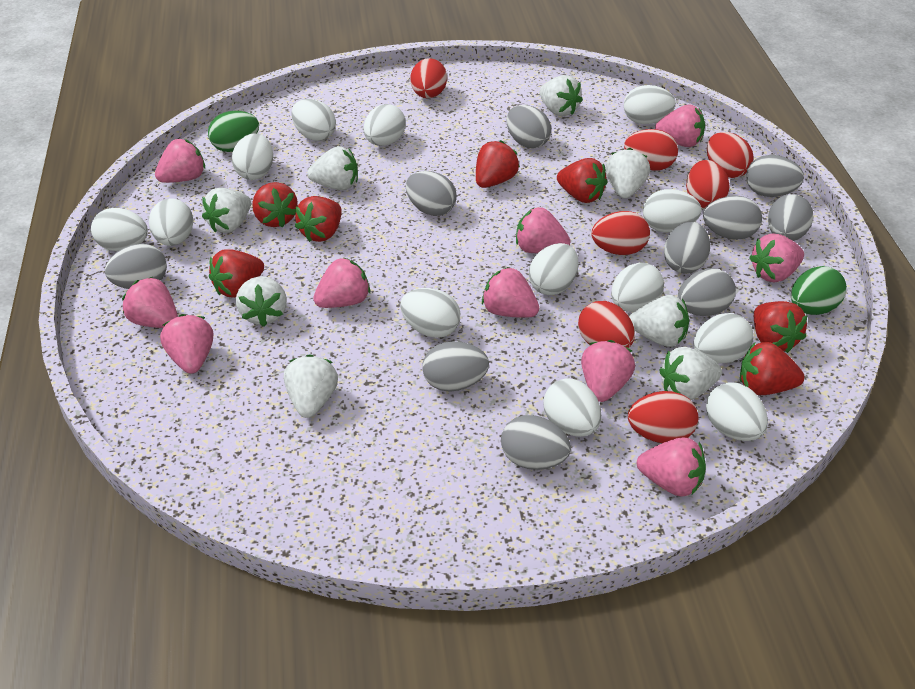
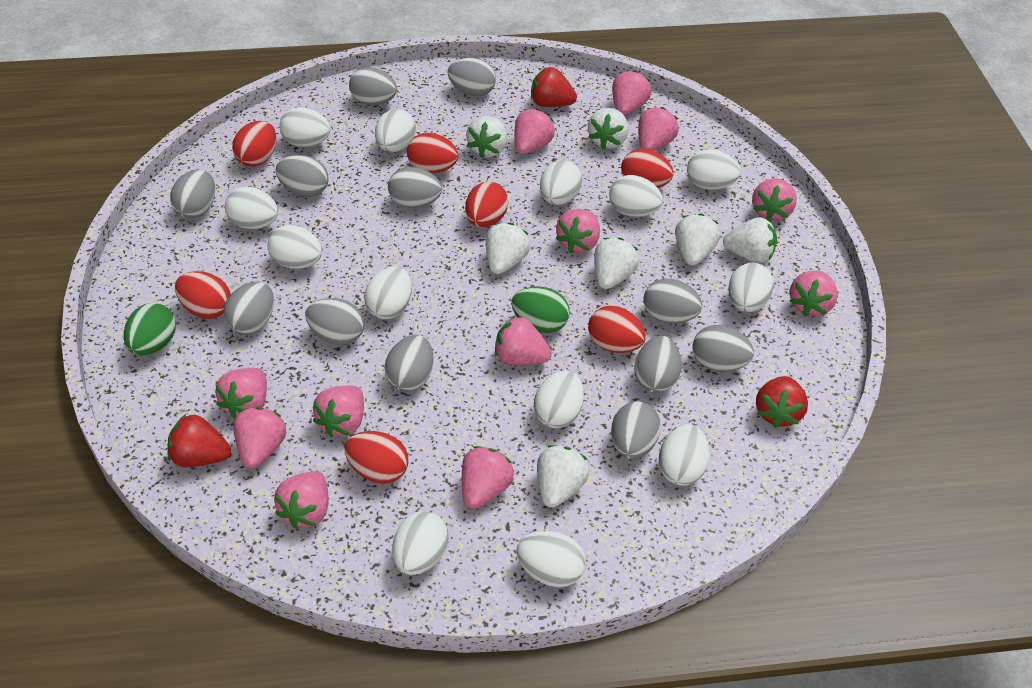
grey egg: [105,244,167,289] [406,171,457,216] [422,341,489,392] [501,415,571,470] [506,105,551,148] [664,222,710,274] [677,268,736,316] [703,196,762,240] [746,155,804,197] [768,194,814,241] = 10 -> [170,169,215,218] [223,281,274,335] [276,155,329,197] [305,298,364,345] [349,67,397,105] [384,335,434,392] [388,167,442,208] [448,58,496,96] [611,402,661,459] [634,336,682,393] [643,279,702,323] [692,325,754,371] = 12
pink strawberry: [122,277,178,328] [155,139,205,183] [160,314,213,374] [313,258,370,308] [482,267,539,318] [516,207,571,253] [581,340,635,402] [637,437,706,497] [655,104,705,147] [749,233,804,282] = 10 -> [215,368,267,419] [233,407,286,469] [274,471,329,529] [313,385,364,437] [462,446,514,509] [495,316,552,365] [514,109,555,154] [556,209,600,253] [612,70,651,115] [638,107,679,151] [752,178,797,221] [789,271,838,317] = 12
red strawberry: [209,249,264,298] [252,182,298,228] [295,196,342,242] [476,140,520,188] [557,158,608,203] [740,342,804,395] [754,301,808,353] = 7 -> [167,414,231,467] [531,67,577,107] [756,376,808,428] = 3
white strawberry: [202,188,251,233] [236,276,287,327] [284,354,338,418] [307,146,358,190] [539,75,583,116] [606,148,650,198] [629,295,689,347] [659,347,722,400] = 8 -> [466,116,507,158] [486,223,530,274] [537,445,590,508] [588,108,628,150] [594,238,639,289] [675,214,720,266] [723,217,777,263] = 7

